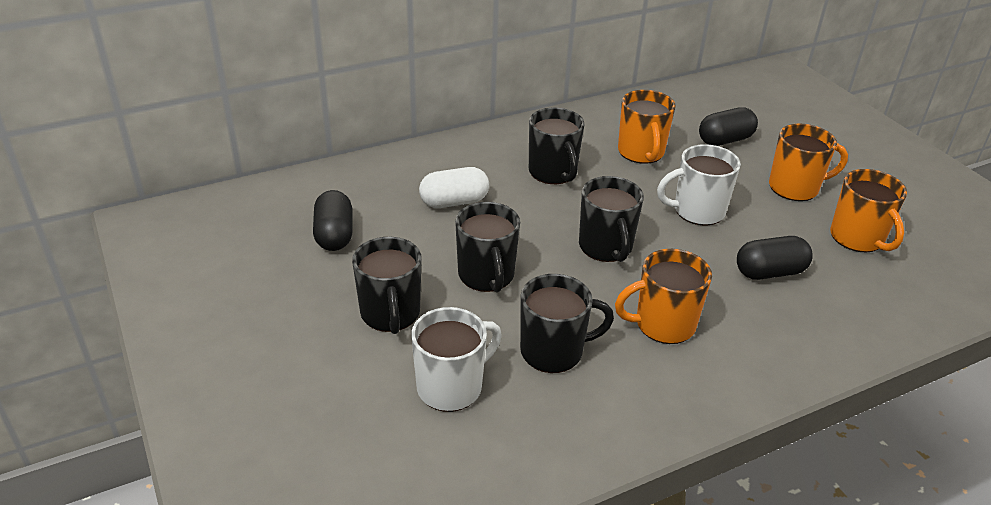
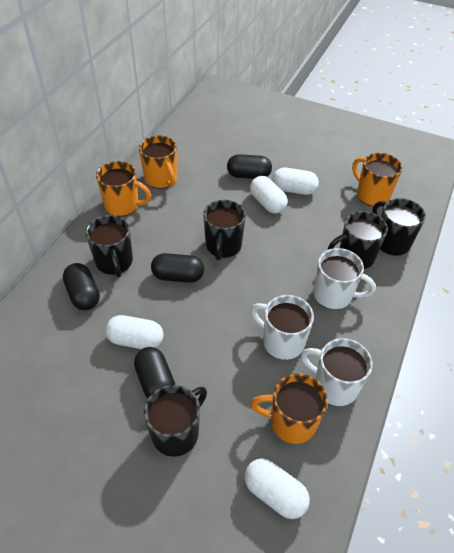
black capsule: [313,190,353,251] [699,107,758,146] [737,236,813,280] = 3 -> [63,263,100,310] [134,347,175,399] [151,253,204,283] [227,154,272,179] = 4
white capsule: [419,167,489,208] = 1 -> [105,315,164,349] [244,458,310,519] [250,176,288,214] [273,168,319,195] = 4
white mug: [411,307,502,412] [657,144,741,225] = 2 -> [251,295,314,360] [301,338,373,406] [313,248,376,310] = 3

